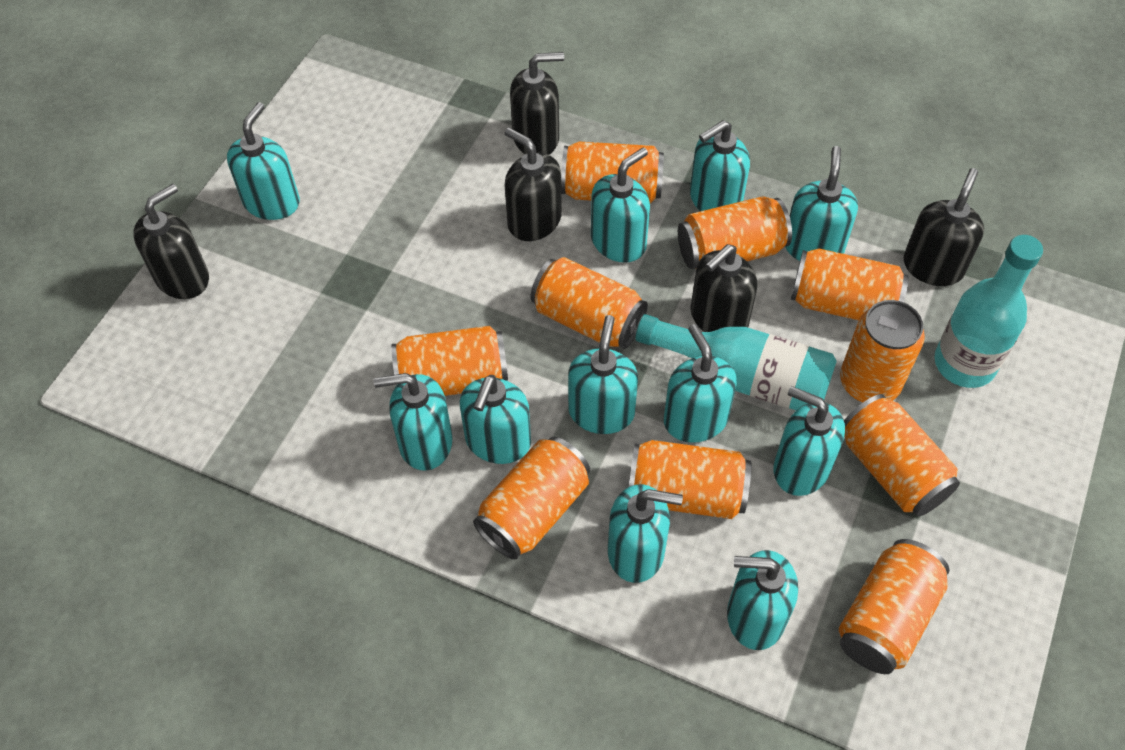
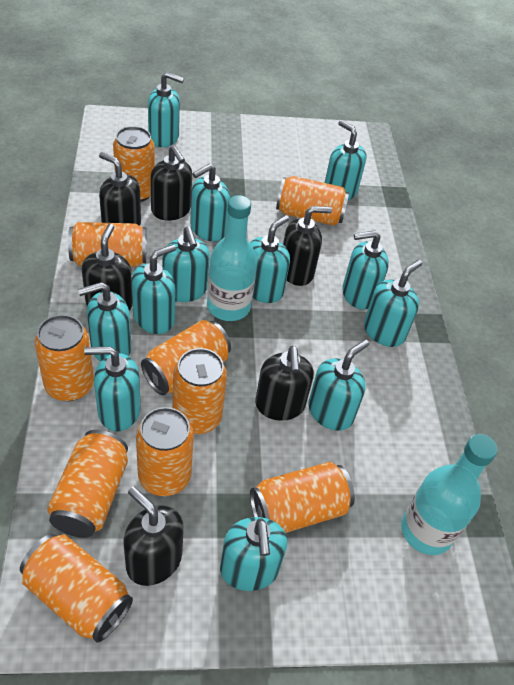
black soap dispenser: [133,184,209,299] [505,128,562,241] [510,52,564,155] [691,244,757,332] [903,168,984,286] = 5 -> [82,223,133,311] [99,152,141,226] [124,486,184,586] [151,145,192,220] [255,346,314,421] [283,206,332,286] = 6
turquoise soap dispenser: [227,102,300,220] [373,373,452,471] [460,375,531,464] [568,315,638,434] [591,147,650,263] [608,484,683,583] [664,324,737,443] [690,120,750,211] [727,550,798,650] [774,386,845,496] [786,146,858,261] = 11 -> [78,282,131,362] [84,346,141,431] [132,244,176,334] [148,72,184,147] [162,226,210,302] [190,164,230,241] [220,517,287,591] [250,215,290,303] [308,339,369,431] [325,120,367,200] [342,230,389,310] [364,260,422,347] = 12

